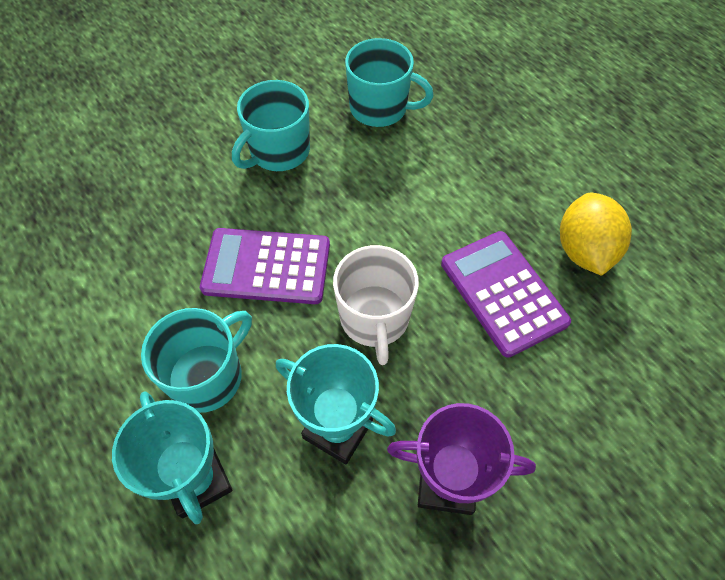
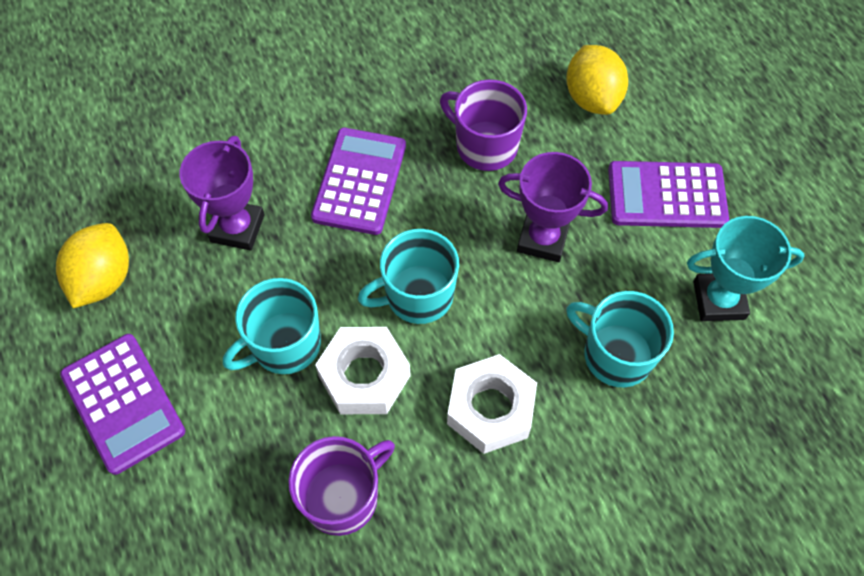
purple calculator: [200,228,330,304] [441,231,571,358] = 2 -> [60,334,185,475] [311,128,406,235] [608,161,729,228] = 3
purple mug: none = 0 -> [289,436,395,536] [440,80,527,171] = 2
purple trophy: [387,403,536,515] = 1 -> [179,136,265,250] [498,152,608,262] = 2
turquoise trophy: [112,391,233,524] [276,344,396,464] = 2 -> [687,216,805,321] = 1
white mug: [333,245,419,365] = 1 -> none = 0
white nut: none = 0 -> [315,327,411,414] [447,354,537,454] = 2
yellow lemon: [560,193,632,276] = 1 -> [56,223,129,308] [566,45,628,115] = 2

